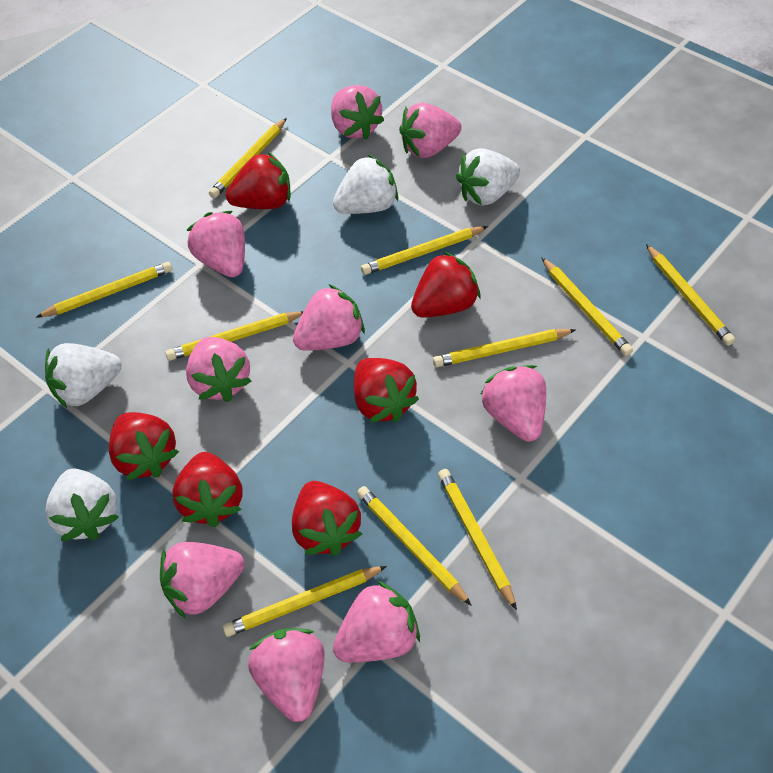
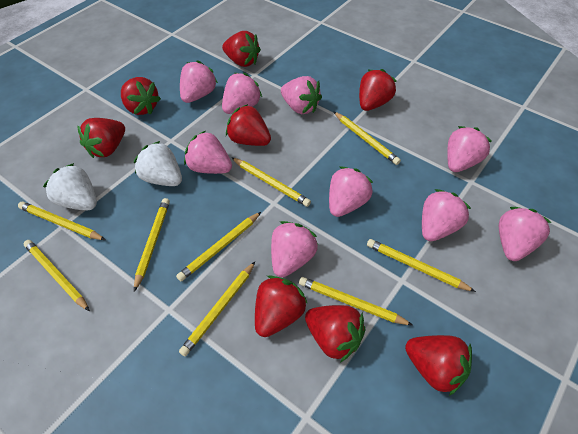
red strawberry: [109,412,179,480] [172,452,243,527] [226,152,291,209] [292,481,362,556] [354,358,419,423] [411,252,480,317] = 6 -> [78,118,125,158] [121,77,161,115] [222,31,261,67] [226,104,271,146] [255,275,308,337] [305,305,366,362] [359,69,397,111] [405,335,472,396] = 8
white strawberry: [45,343,122,408] [45,469,119,541] [333,155,398,214] [456,148,520,206] = 4 -> [43,163,97,210] [134,141,182,186] = 2
yellow pencil: [36,262,172,318] [165,311,304,361] [209,118,287,198] [223,566,387,637] [357,486,472,606] [361,226,488,275] [433,329,575,367] [438,469,517,611] [542,258,633,356] [646,244,735,346] = 10 -> [18,202,105,240] [23,240,90,311] [134,198,170,292] [176,212,261,281] [179,262,255,356] [231,157,311,207] [299,277,413,326] [334,112,401,165] [367,239,476,292] = 9

